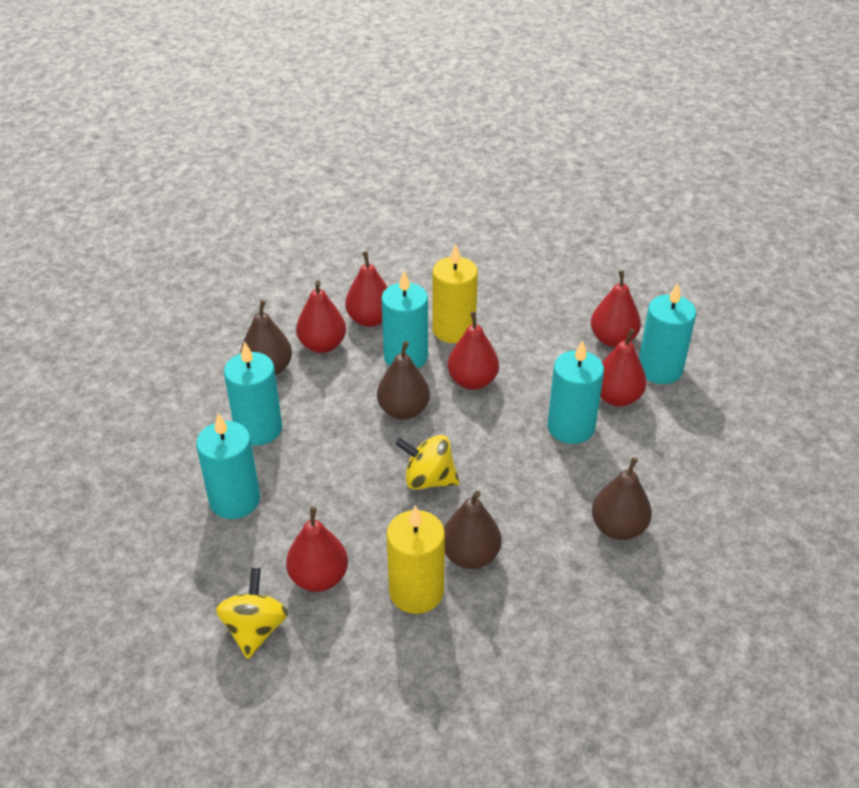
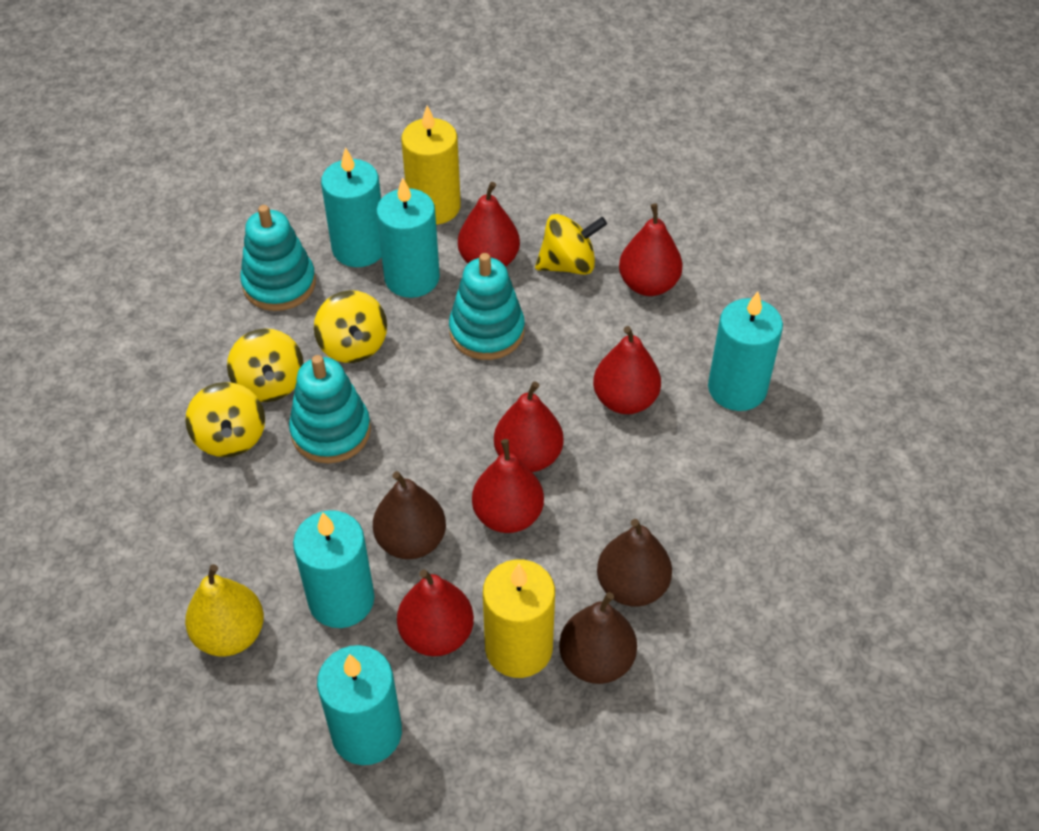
brown pear: [241,300,292,376] [377,341,430,420] [444,491,502,569] [592,457,652,540] = 4 -> [373,471,446,559] [559,592,637,684] [597,519,672,606] = 3
turquoise stacking toy: none = 0 -> [240,205,316,311] [289,355,371,463] [449,253,525,360] = 3
yellow pear: none = 0 -> [185,564,264,656] = 1
yellow spinning top: [216,568,288,659] [395,435,460,490] = 2 -> [185,382,265,457] [227,328,304,402] [314,290,387,363] [535,214,607,275] = 4

